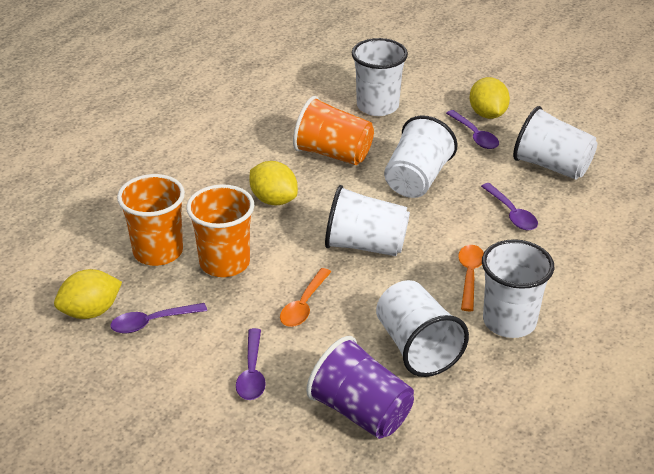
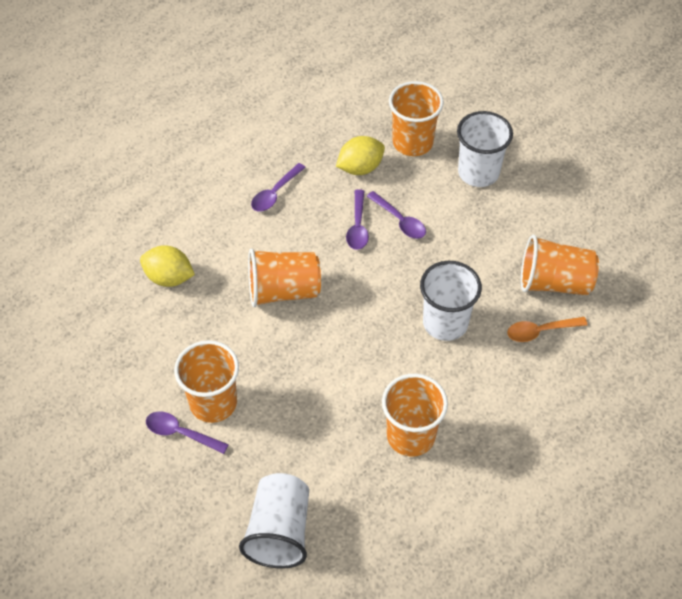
orange cup: [117,174,185,266] [186,184,254,277] [293,96,374,165] = 3 -> [174,340,239,423] [248,249,321,307] [382,374,448,457] [389,81,444,156] [521,235,599,295] = 5
orange spoon: [280,268,331,327] [458,245,484,311] = 2 -> [507,317,588,342] = 1
purple cup: [306,336,414,439] = 1 -> none = 0
white cup: [325,185,410,256] [351,38,408,116] [376,280,469,377] [384,115,457,198] [482,239,554,338] [513,106,598,180] = 6 -> [239,473,309,568] [420,261,482,341] [457,111,513,187] = 3
yellow lemon: [54,269,122,319] [249,161,298,205] [469,77,510,119] = 3 -> [140,245,195,287] [336,136,385,175] = 2

